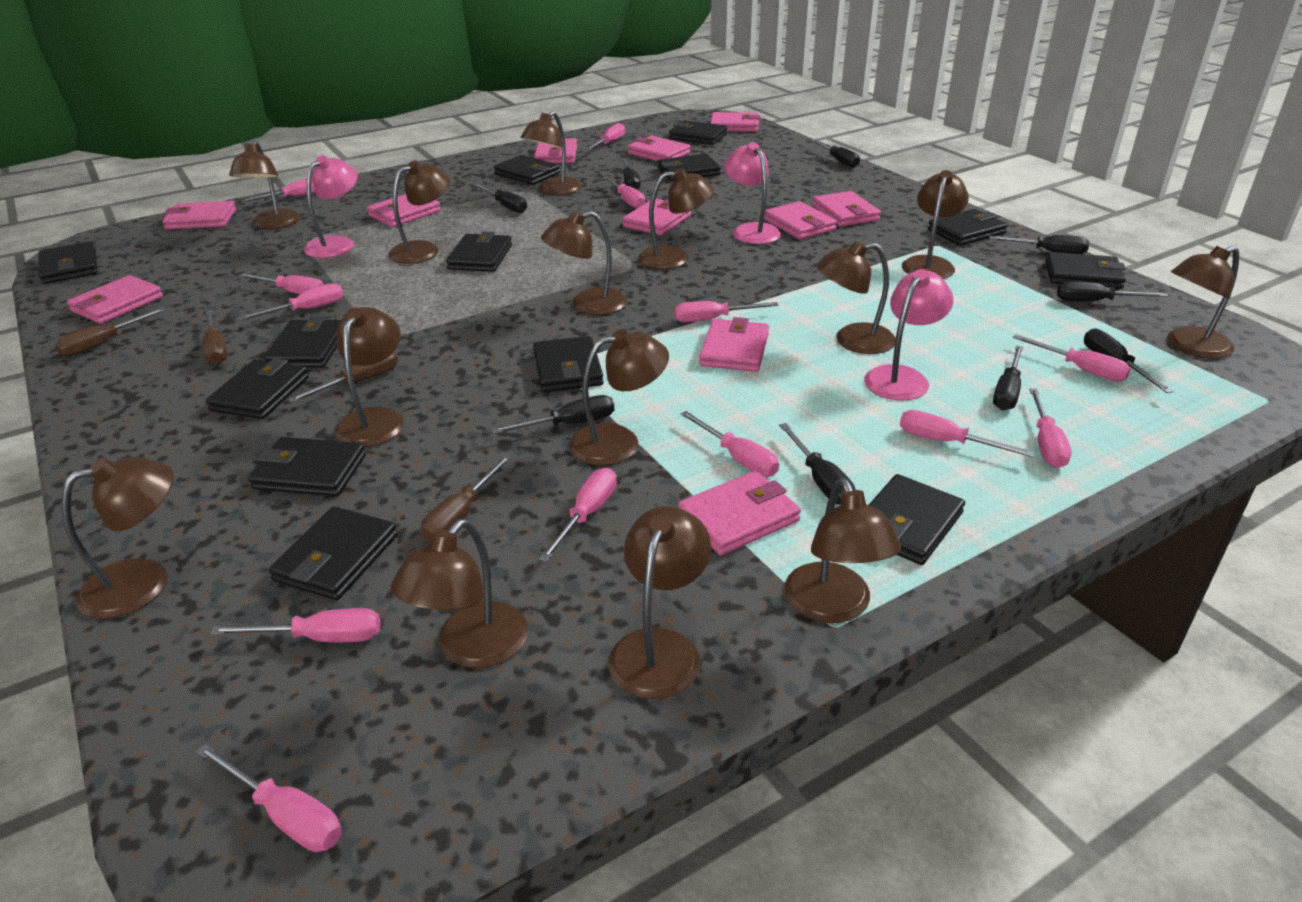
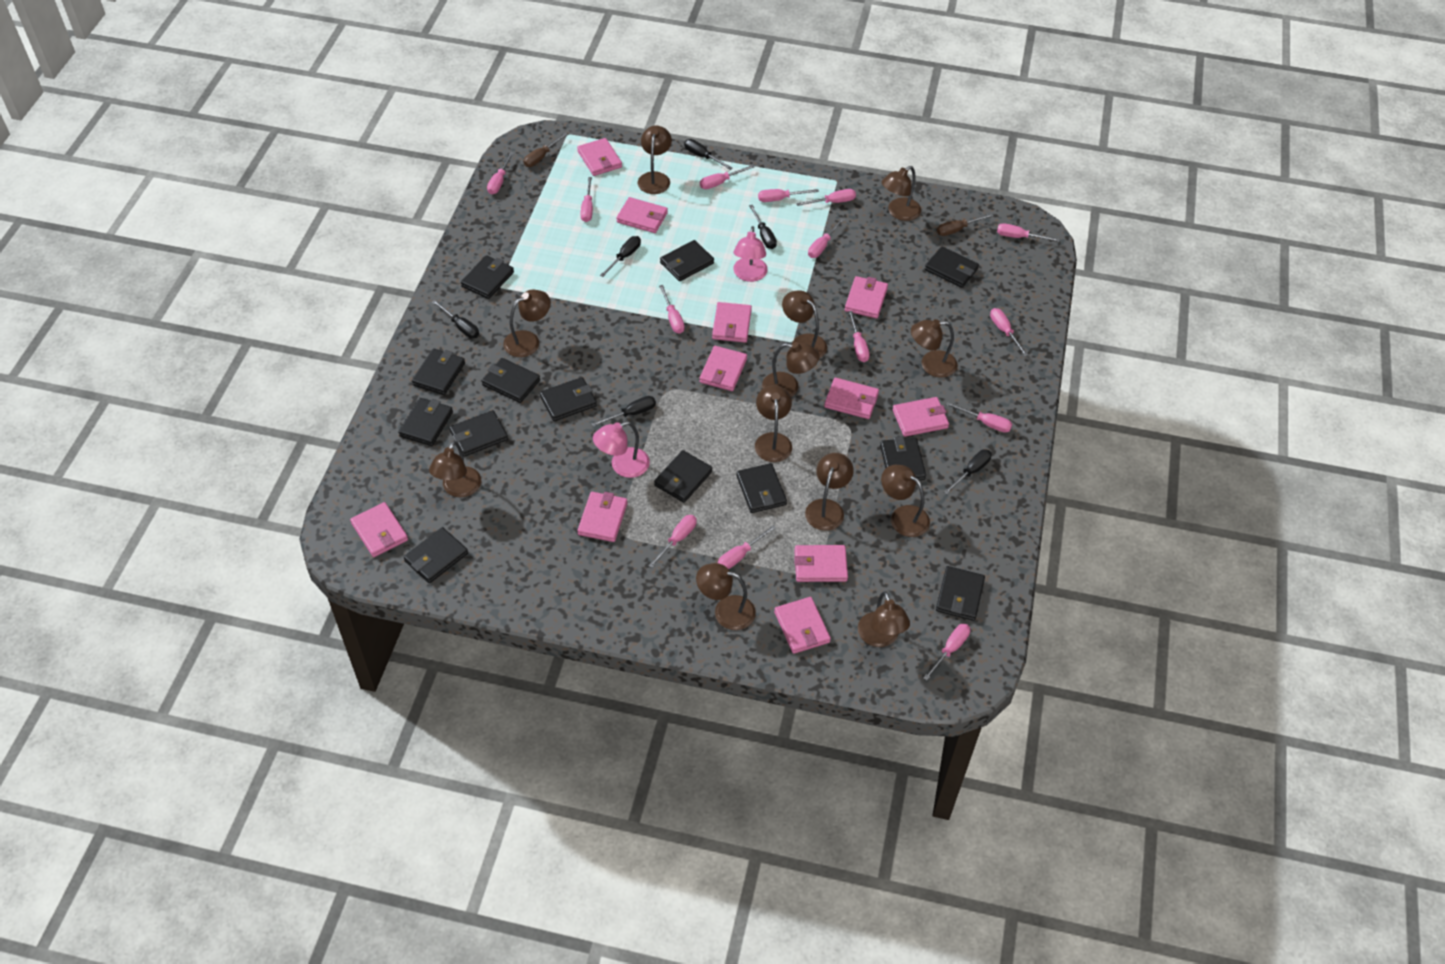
black screwdriver: [474,184,527,213] [491,395,614,434] [621,158,641,190] [779,423,855,505] [811,139,860,168] [989,235,1089,254] [993,345,1023,411] [1057,281,1168,301] [1084,328,1173,393] = 9 -> [432,300,479,338] [592,396,656,427] [600,236,641,277] [684,139,732,170] [749,205,777,249] [944,449,992,494] = 6
brown lamp: [61,457,174,619] [229,141,300,229] [335,307,404,447] [389,161,450,264] [391,519,528,668] [521,111,582,195] [541,211,627,315] [569,329,669,465] [608,506,711,700] [638,168,714,269] [784,478,901,623] [816,241,896,354] [902,170,969,279] [1167,246,1239,359] = 14 -> [429,441,481,497] [503,290,551,357] [638,125,672,194] [696,563,756,630] [755,385,792,462] [762,342,820,397] [782,291,827,358] [805,453,854,531] [858,591,910,647] [881,465,930,537] [882,166,921,221] [911,319,958,378] = 12
brown screwdriver: [55,307,166,356] [202,309,228,364] [288,352,398,403] [421,454,512,542] = 4 -> [523,133,568,167] [937,213,993,236] = 2
pink lamp: [304,155,358,258] [724,142,781,244] [864,269,954,401] = 3 -> [593,421,650,478] [733,226,768,282] = 2
pink screwdriver: [196,744,342,852] [210,608,381,642] [238,273,324,294] [239,283,344,321] [241,178,315,202] [539,468,617,562] [585,123,625,150] [603,176,645,208] [674,301,779,322] [681,411,779,477] [900,410,1034,457] [1013,334,1131,382] [1029,388,1071,468] = 13 -> [487,152,514,195] [580,177,593,222] [648,515,697,568] [659,285,685,334] [700,165,754,189] [718,525,776,569] [758,189,819,202] [796,189,856,206] [808,218,844,258] [848,311,870,362] [923,624,970,681] [946,402,1012,433] [990,308,1028,356] [997,223,1060,242] = 14

